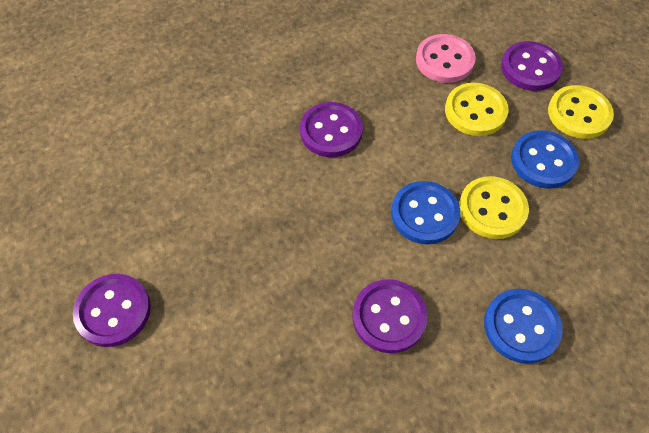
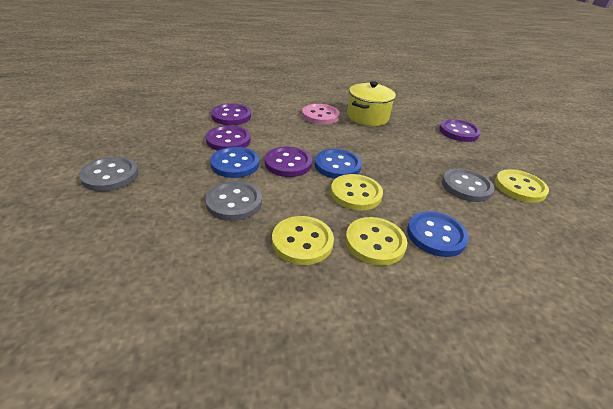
grey button: none = 0 -> [79,156,139,191] [205,181,262,221] [442,168,494,202] = 3
yellow button: [445,83,508,136] [459,176,529,239] [548,85,614,139] = 3 -> [272,216,334,265] [331,174,383,211] [345,217,407,266] [495,169,549,203] = 4
yellow pot: none = 0 -> [347,81,396,126] = 1

